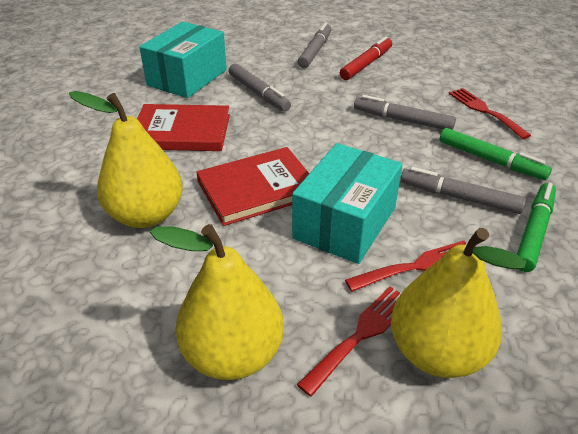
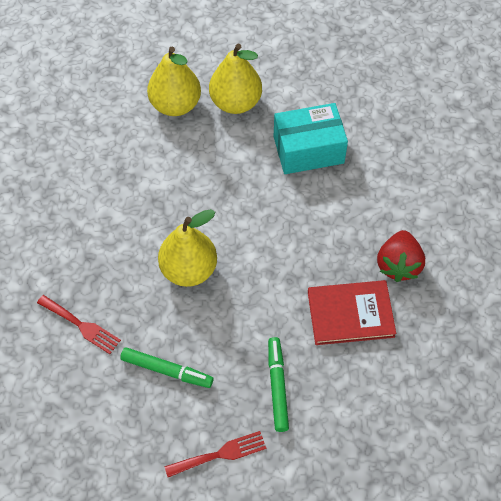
grey marker: [229,64,291,111] [298,22,332,68] [354,95,456,130] [400,167,526,214] = 4 -> none = 0
red book: [137,104,230,151] [196,147,309,226] = 2 -> [308,280,396,345] = 1
red fork: [297,287,400,397] [345,241,466,292] [449,88,531,139] = 3 -> [37,295,121,354] [164,431,266,477] = 2
red marker: [340,36,392,80] = 1 -> none = 0
red strawberry: none = 0 -> [377,230,425,282] = 1
turquoise box: [139,22,227,98] [292,143,403,264] = 2 -> [274,103,348,174] = 1

